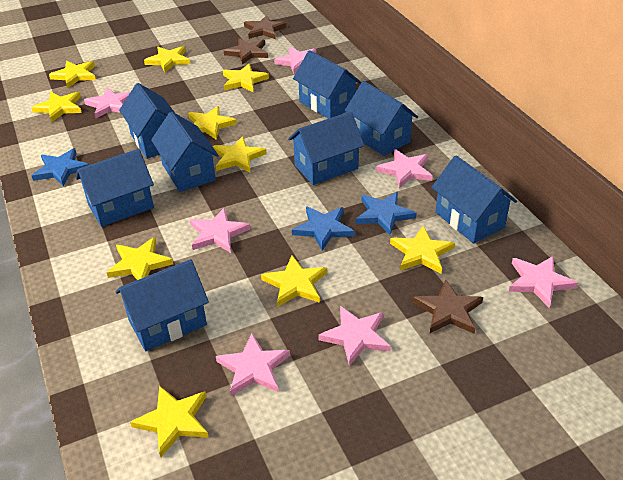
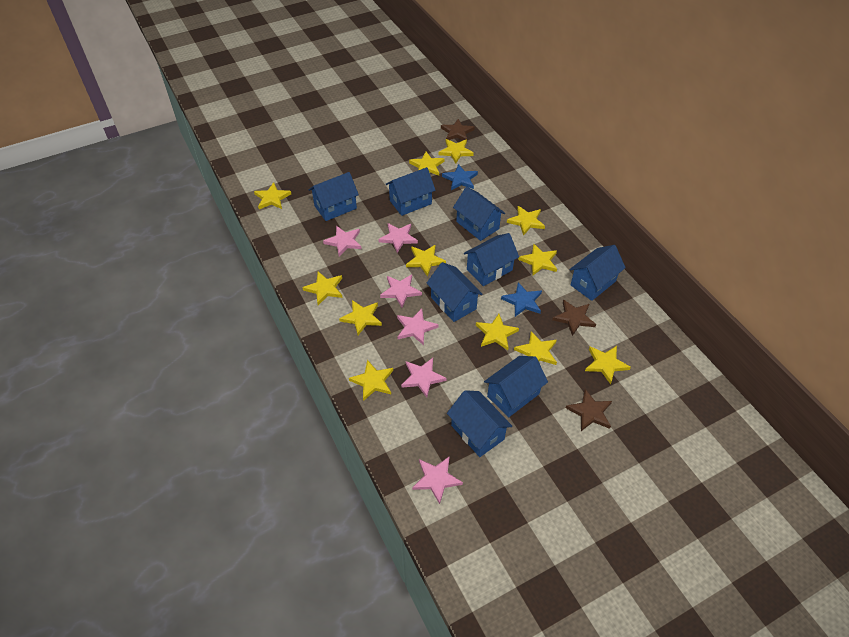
blue star: [31,148,89,187] [292,206,354,251] [356,192,417,235] = 3 -> [442,164,478,190] [501,282,542,317] = 2
pink star: [84,87,130,118] [190,208,250,253] [216,333,290,396] [274,47,316,74] [318,306,391,366] [376,149,433,188] [509,256,578,308] = 7 -> [323,226,362,256] [378,223,418,253] [380,274,422,308] [397,308,438,345] [401,358,447,398] [412,456,463,504] = 6
yellow star: [31,92,82,123] [49,61,96,88] [106,237,173,280] [130,386,209,457] [144,46,190,72] [188,106,237,140] [213,136,267,172] [223,64,269,93] [261,255,327,307] [390,226,455,274] = 10 -> [254,183,291,209] [302,272,343,305] [339,300,382,335] [349,360,393,401] [406,245,446,277] [409,152,444,176] [439,139,474,163] [476,314,519,350] [507,206,545,236] [514,331,557,365] [518,244,557,275] [585,346,631,384] = 12

